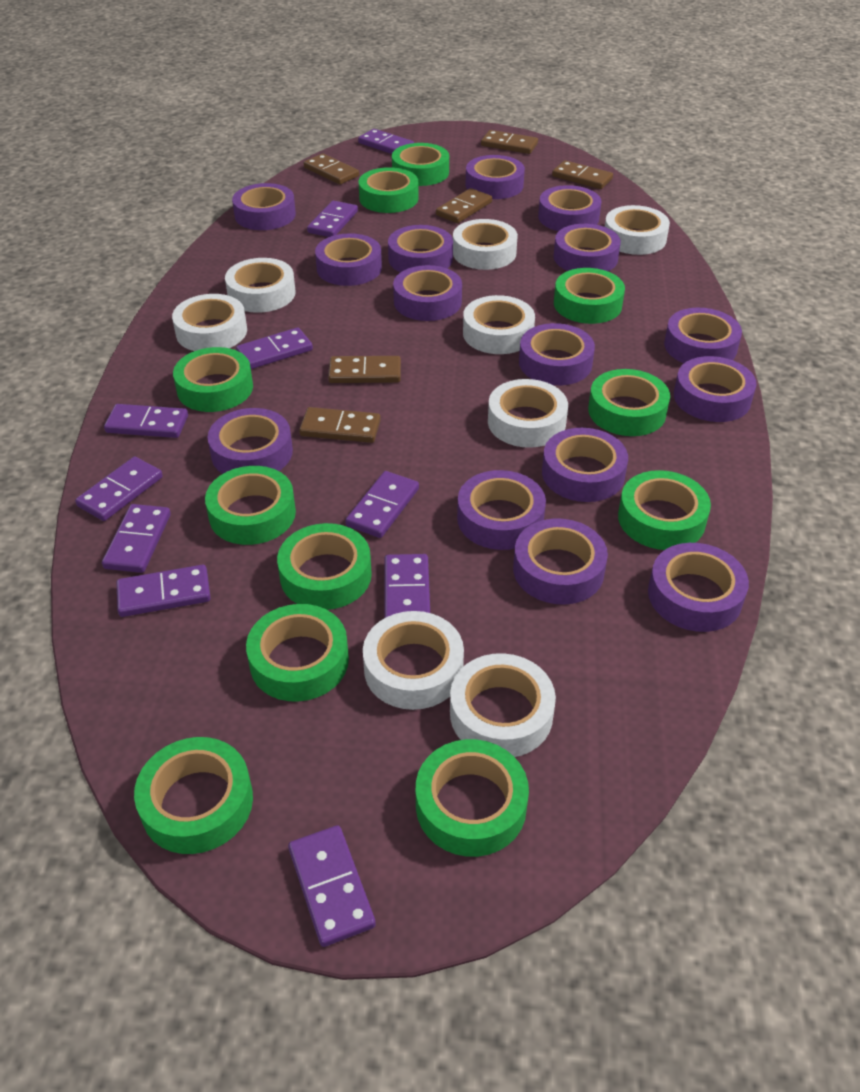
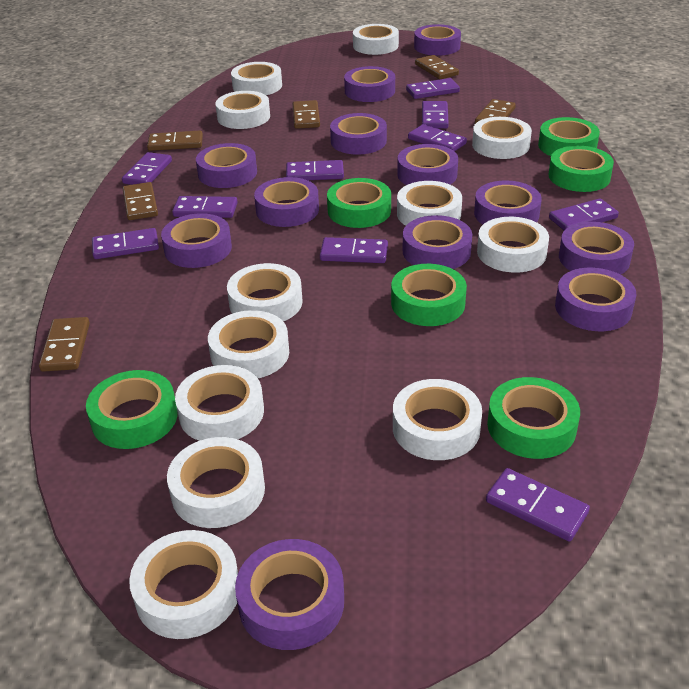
green tape: [134,737,253,854] [173,347,253,412] [205,466,296,545] [246,604,349,702] [277,523,372,610] [359,167,419,213] [392,143,449,186] [416,739,529,857] [554,268,625,324] [588,369,670,436] [618,470,711,550] = 11 -> [86,370,178,449] [327,178,391,228] [391,264,467,326] [487,377,580,459] [538,117,600,156] [549,146,614,192] = 6
purple tape: [208,408,293,474] [232,183,296,230] [315,233,382,286] [388,225,453,272] [393,265,462,321] [457,470,546,550] [465,155,525,199] [513,518,608,604] [519,323,595,385] [538,185,602,231] [542,428,628,502] [553,224,621,271] [648,543,749,632] [664,308,742,363] [674,356,756,422] = 15 -> [161,213,232,268] [196,143,257,188] [235,539,344,650] [254,177,319,227] [330,113,387,155] [344,66,395,102] [397,144,458,185] [402,215,472,269] [414,24,461,56] [474,180,542,224] [555,268,636,331] [559,222,634,275] = 12
white tape: [172,294,247,351] [225,258,295,313] [363,611,464,710] [450,653,556,757] [453,219,518,270] [463,295,535,354] [488,379,568,448] [605,205,670,255] = 8 -> [129,530,238,639] [167,437,265,528] [175,365,264,441] [208,310,289,378] [215,91,270,129] [227,263,303,321] [231,62,282,95] [353,24,399,55] [393,379,482,460] [397,181,462,226] [472,117,532,159] [477,217,549,273] = 12

